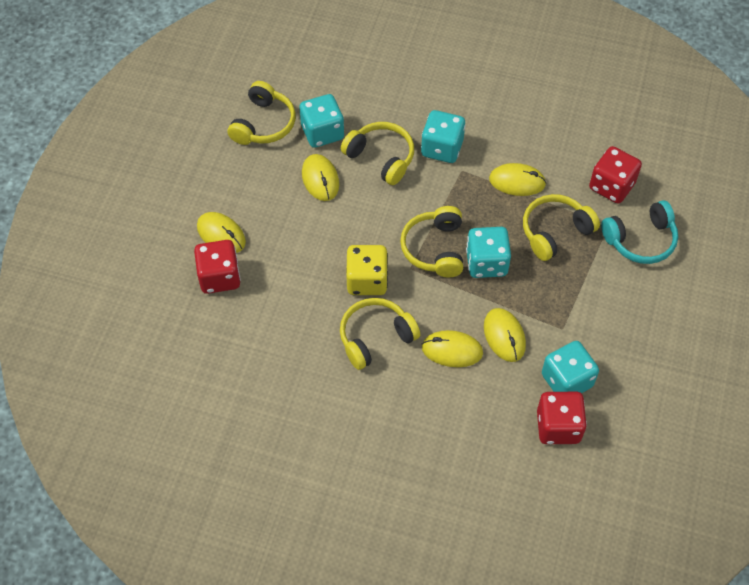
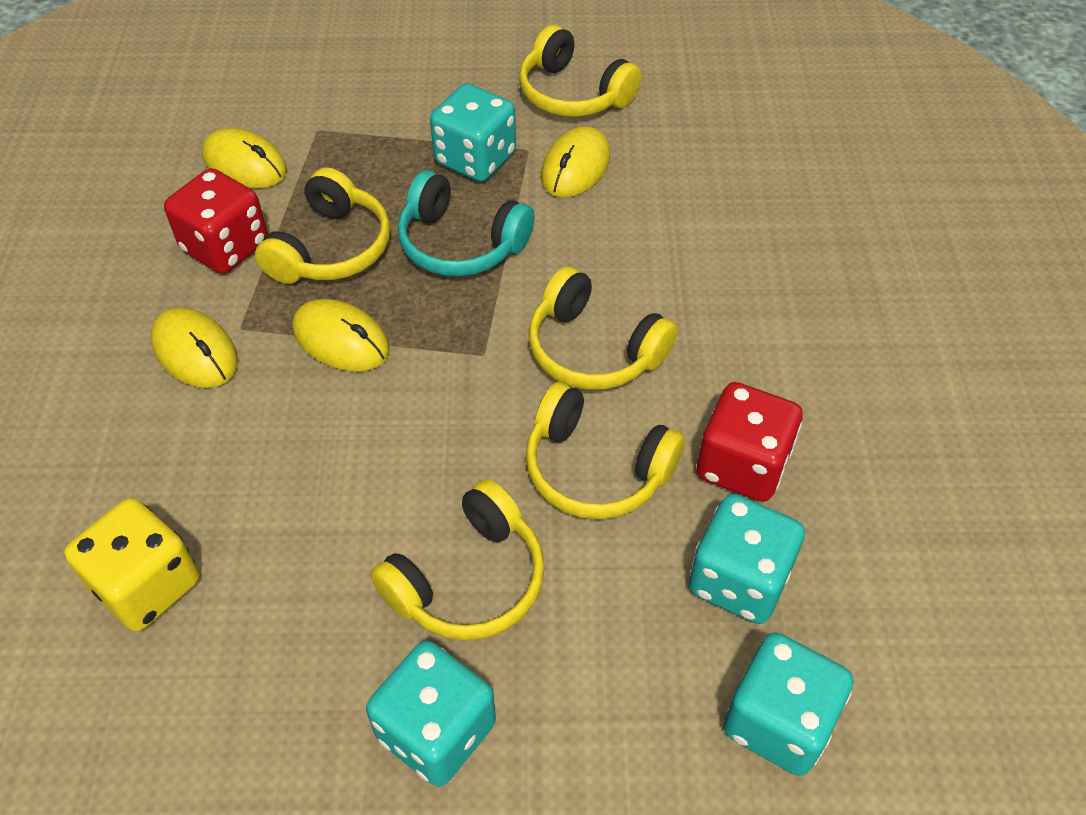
red dice: [194,240,241,294] [537,392,587,444] [589,146,642,203] = 3 -> [164,168,268,274] [697,382,803,502] = 2
yellow mouse: [197,212,246,253] [302,154,339,201] [422,330,483,367] [484,308,526,362] [489,163,546,196] = 5 -> [151,308,238,388] [202,128,287,189] [292,299,390,372] [541,126,610,197] = 4

